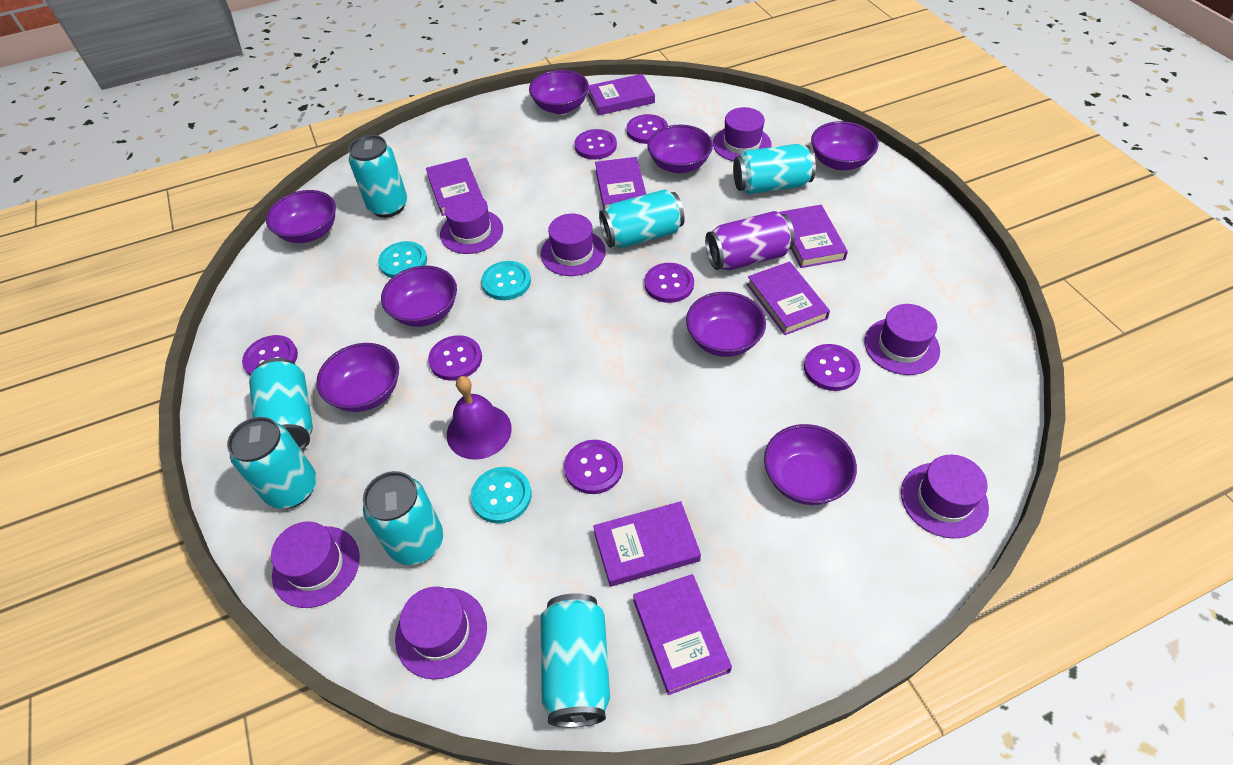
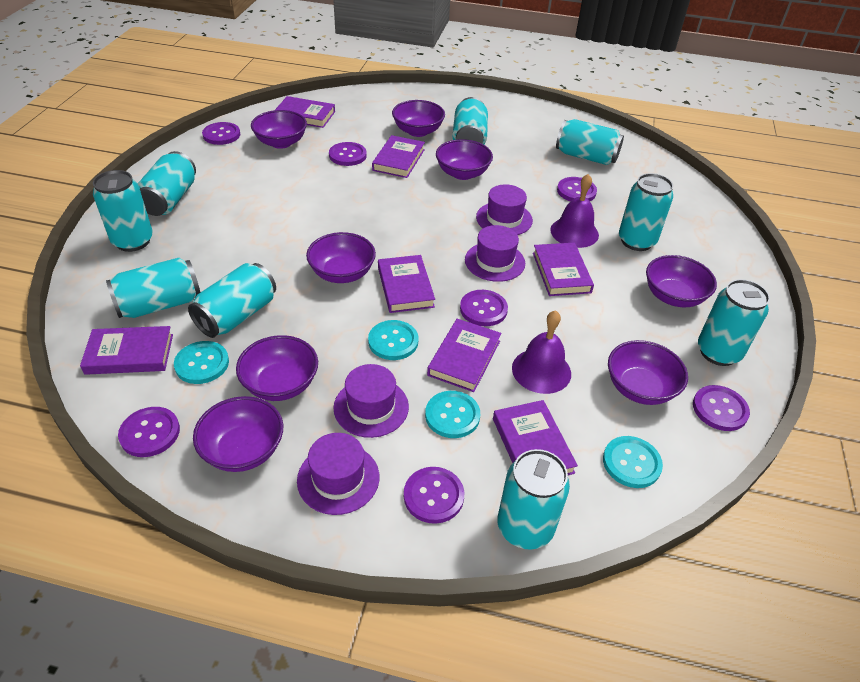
purple bell: [447,376,512,460] = 1 -> [512,310,571,394] [550,174,599,248] = 2
purple can: [705,211,795,270] = 1 -> none = 0
purple hat: [271,521,360,608] [395,587,487,680] [440,193,503,254] [541,214,606,276] [713,107,772,161] [864,304,940,375] [901,455,989,539] = 7 -> [297,433,379,515] [333,364,409,438] [465,225,525,282] [476,184,533,235] = 4
turquoise button: [378,241,427,278] [471,467,532,523] [481,261,531,300] = 3 -> [174,341,229,384] [368,320,418,360] [425,391,480,438] [603,436,663,488] = 4
turquoise can: [227,417,317,509] [249,358,313,451] [348,135,407,218] [363,471,443,565] [540,594,610,727] [599,189,685,248] [733,144,816,194] = 7 -> [93,170,153,252] [106,258,200,318] [138,151,196,216] [188,263,276,338] [453,97,488,144] [497,449,570,550] [556,119,624,165] [619,173,673,251] [698,279,770,366] = 9

